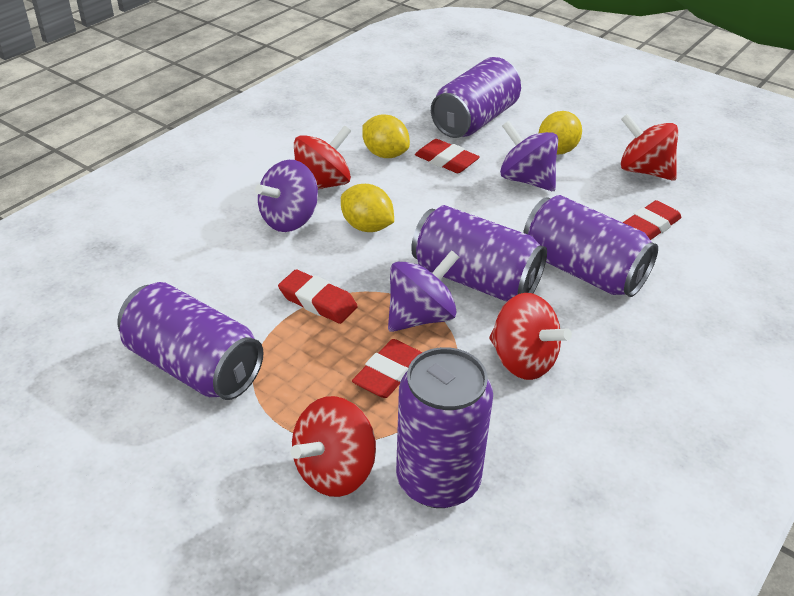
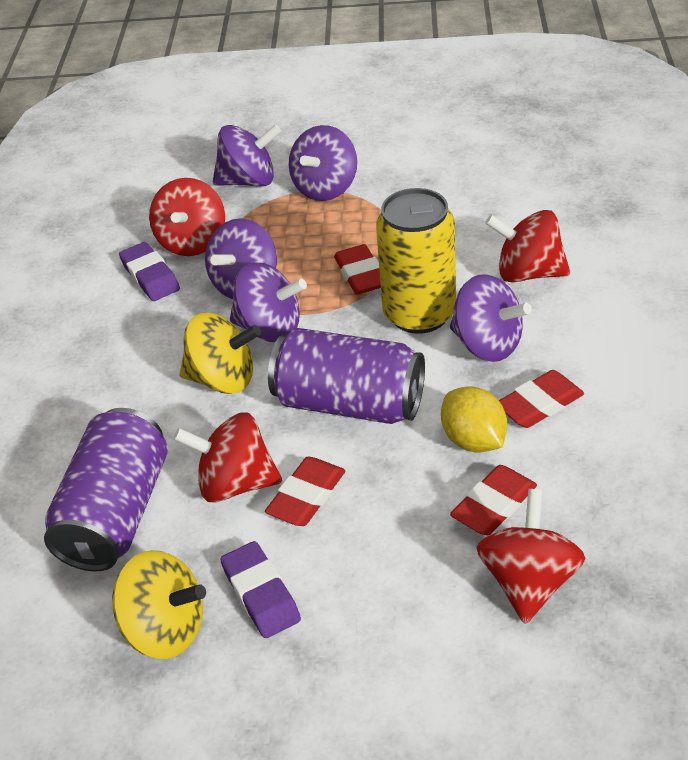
purple can: [117,282,263,400] [396,347,493,508] [411,205,547,301] [431,57,521,138] [523,195,658,297] = 5 -> [44,408,168,571] [268,328,425,424] = 2
purple eraser: none = 0 -> [119,242,180,301] [220,541,301,638] = 2
purple spinning top: [255,160,318,232] [388,250,459,332] [500,121,558,191] = 3 -> [205,218,277,299] [213,124,281,187] [230,262,307,342] [289,125,357,201] [450,274,532,362] = 5
yellow can: none = 0 -> [376,188,456,334] = 1
yellow lemon: [341,184,394,232] [362,115,410,158] [539,111,582,155] = 3 -> [441,386,507,453] = 1
yellow spinning top: none = 0 -> [112,550,206,659] [180,313,261,394] = 2

